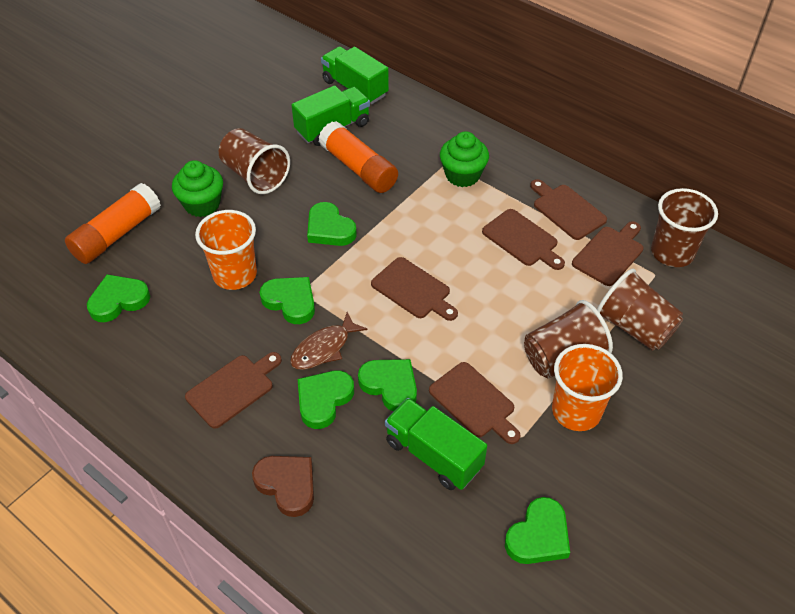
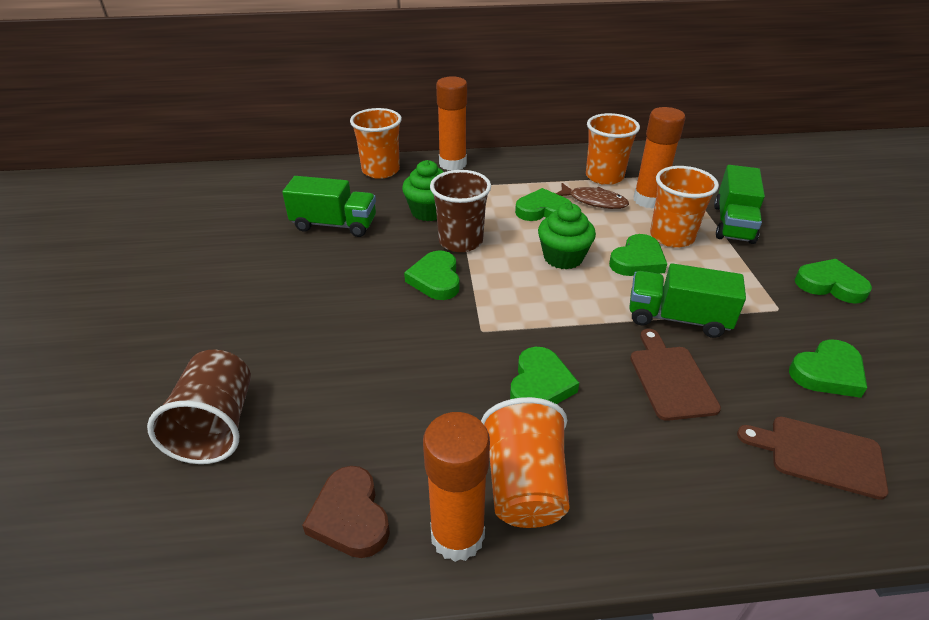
brown cup: [219,128,290,194] [524,300,613,379] [597,268,683,351] [651,188,718,267] = 4 -> [147,350,251,464] [430,170,491,252] = 2
brown cutting board: [185,352,282,429] [371,257,458,321] [429,362,521,444] [482,209,565,270] [530,179,607,240] [572,221,644,286] = 6 -> [630,329,721,421] [737,417,888,500] = 2
orange cup: [195,210,257,290] [552,344,623,431] = 2 -> [350,108,402,179] [481,397,570,528] [586,113,640,185] [650,166,719,248] = 4
orange glue stick: [65,183,161,264] [319,121,398,193] = 2 -> [423,412,490,562] [436,76,467,170] [633,107,685,208] = 3

